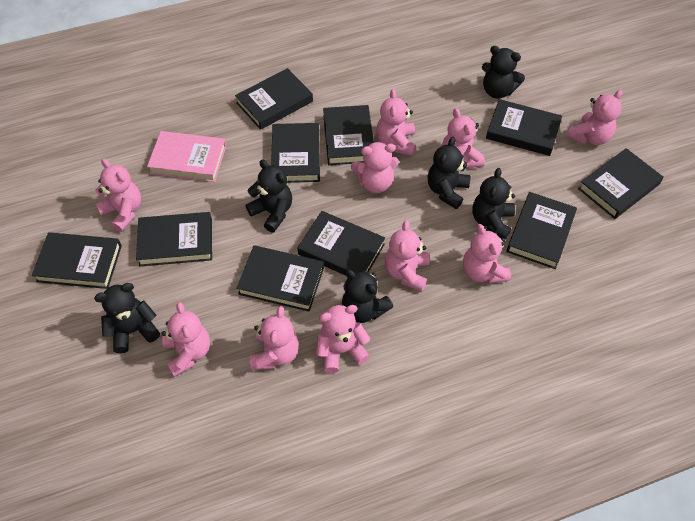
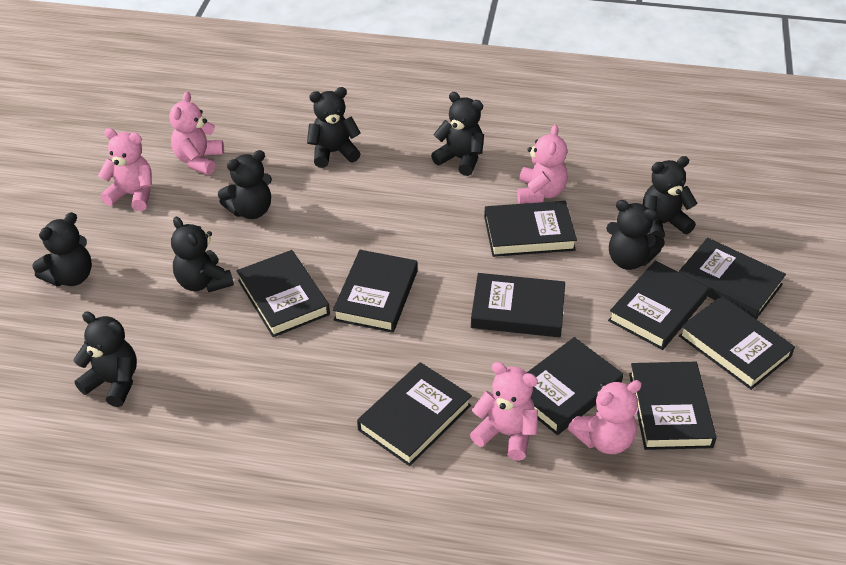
black teddy bear: [94,283,160,353] [246,159,292,232] [342,269,393,323] [428,137,471,209] [472,168,515,240] [482,46,525,99] = 6 -> [33,212,92,286] [73,311,137,407] [171,217,234,292] [218,150,272,219] [307,87,361,168] [431,92,484,176] [606,200,665,270] [643,156,697,239] = 8
pink book: [147,131,226,182] = 1 -> none = 0
pink teddy bear: [95,159,141,232] [161,302,210,377] [250,306,299,370] [316,305,370,373] [351,142,399,193] [376,89,416,156] [385,220,429,292] [441,108,485,168] [463,224,511,284] [567,90,623,145] = 10 -> [98,128,152,211] [169,92,224,175] [470,362,538,461] [517,125,568,204] [568,380,642,454] = 5

